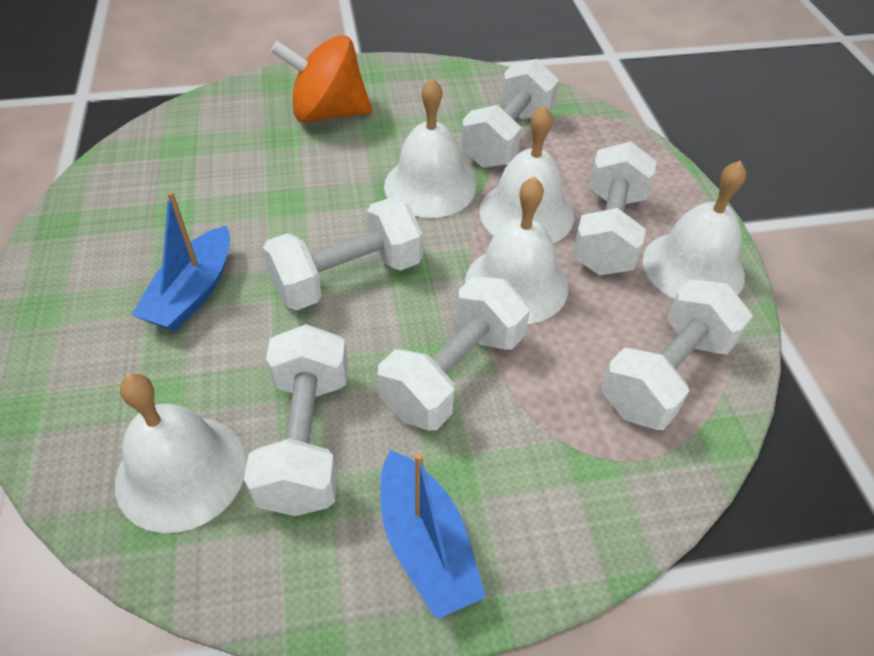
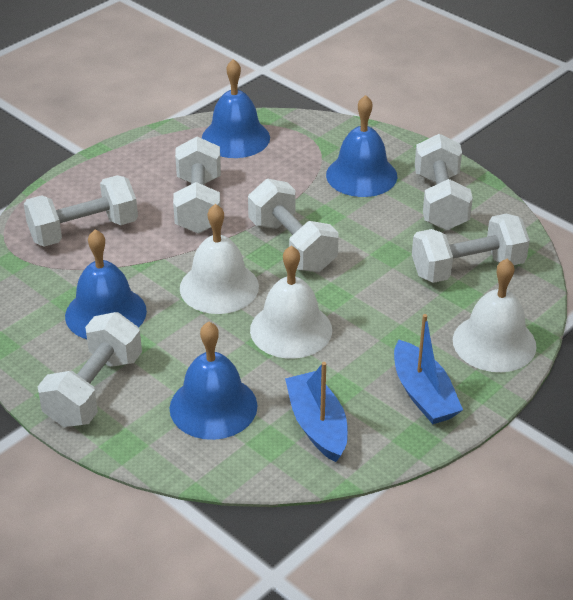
blue bell: none = 0 -> [65,229,147,339] [169,322,257,440] [202,59,270,158] [326,95,397,197] = 4
orange spinning top: [271,35,372,123] = 1 -> none = 0
white bell: [115,374,247,533] [384,78,476,218] [465,177,568,324] [479,105,574,243] [643,161,746,299] = 5 -> [180,204,259,314] [250,245,332,359] [453,259,537,372] = 3

